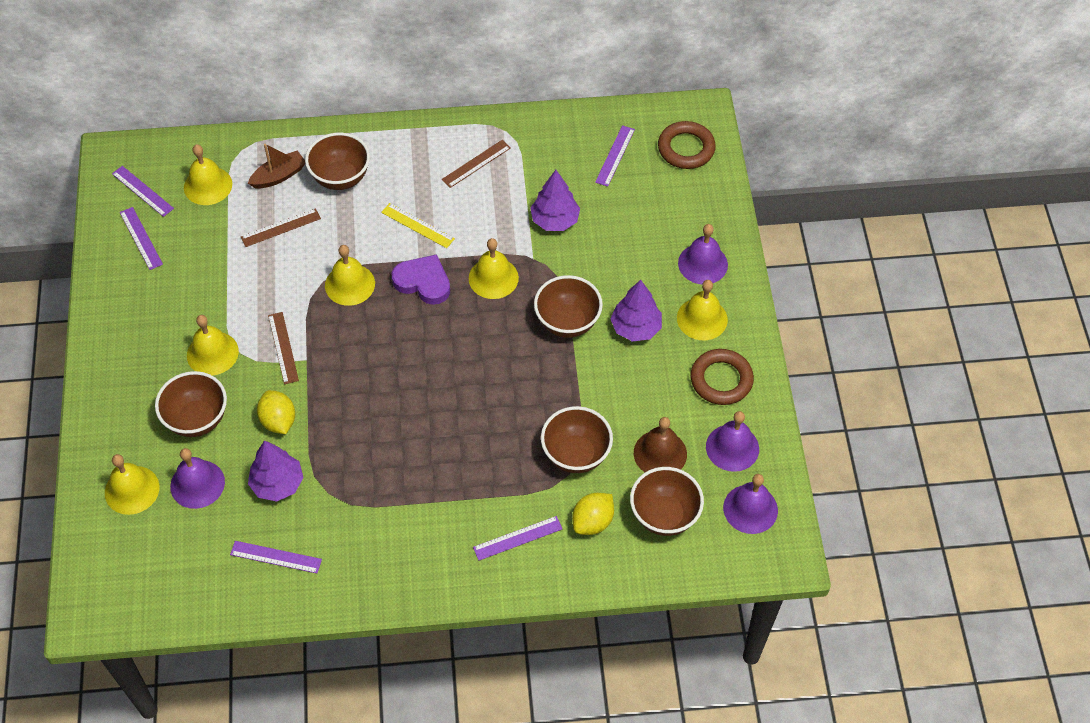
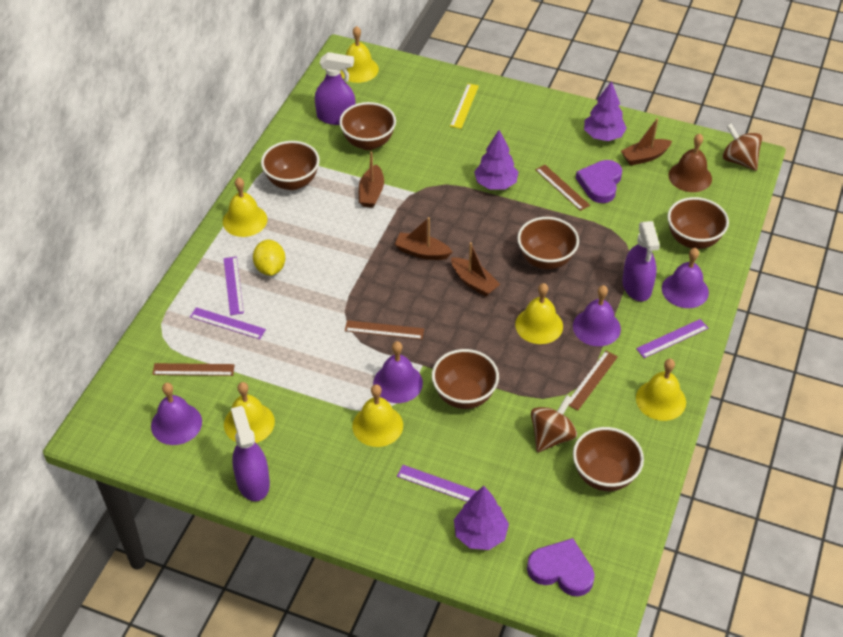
brown boat: [248,144,305,189] = 1 -> [359,152,384,208] [394,217,452,260] [451,242,500,296] [621,118,672,166] = 4
brown bowl: [155,371,227,437] [305,133,370,190] [534,275,603,338] [541,406,613,473] [630,467,704,536] = 5 -> [261,141,320,190] [339,102,396,150] [432,349,499,409] [517,217,579,270] [573,427,644,491] [667,197,729,249] = 6
brown ring: [658,121,716,169] [690,349,754,405] = 2 -> none = 0
brown ruler: [241,208,321,247] [268,312,299,384] [442,140,511,188] = 3 -> [152,363,235,376] [345,320,424,340] [535,165,590,211] [568,351,618,410] = 4
brown spinning top: none = 0 -> [531,395,577,453] [723,124,762,171] = 2
purple heart: [391,254,450,305] = 1 -> [527,538,595,597] [576,160,622,203] = 2
purple ruler: [112,166,174,217] [120,207,163,270] [230,541,322,573] [473,516,562,561] [595,125,635,187] = 5 -> [190,307,266,339] [224,257,244,315] [397,465,477,502] [636,319,708,358] = 4
purple spray bottle: none = 0 -> [231,406,270,501] [315,52,356,125] [622,221,660,302] = 3
yellow lemon: [257,390,295,434] [572,493,614,535] = 2 -> [253,240,285,276] = 1

